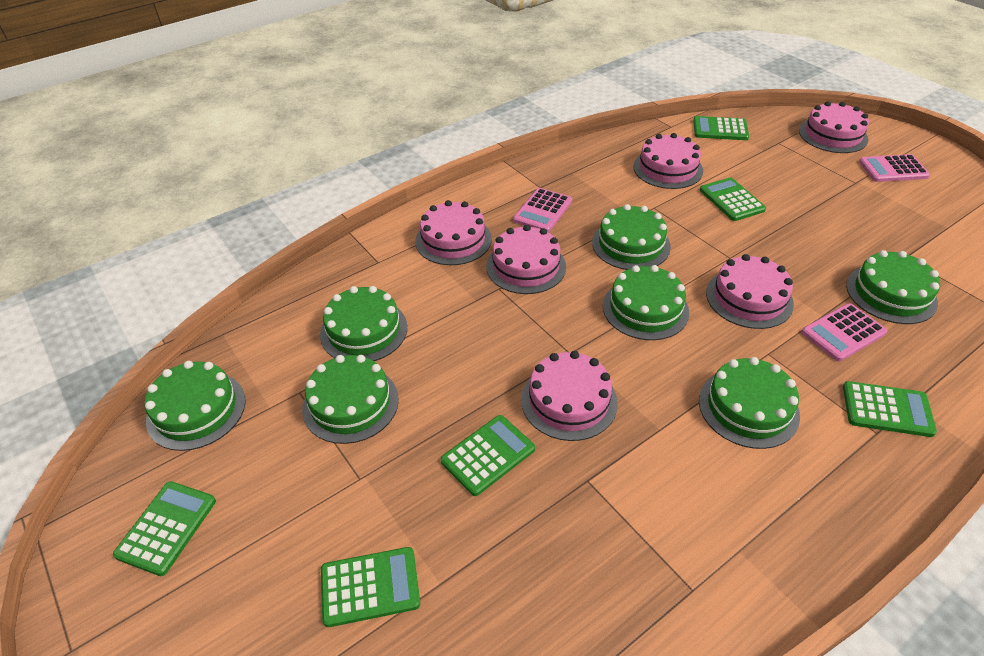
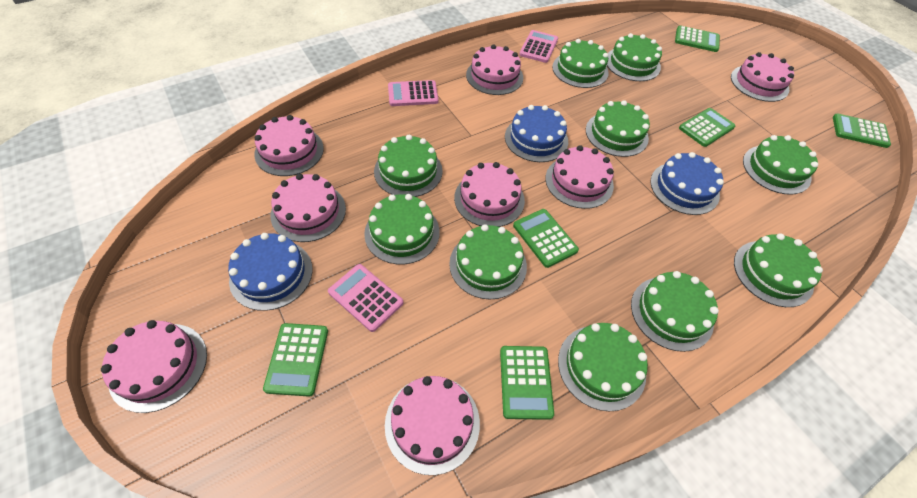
blue cake: none = 0 -> [228,233,313,311] [505,105,568,162] [650,152,724,215] = 3
green cake: [145,361,246,451] [302,355,399,444] [320,286,407,361] [592,204,671,270] [603,265,689,340] [699,357,800,449] [846,250,940,324] = 7 -> [364,194,440,264] [374,135,443,197] [449,224,527,299] [552,39,609,88] [558,323,648,411] [586,100,650,157] [607,33,662,81] [631,271,719,352] [734,233,823,307] [743,135,818,195] = 10
pink cake: [415,200,492,265] [486,225,566,294] [521,351,618,441] [633,133,703,189] [706,254,794,329] [799,101,869,153] = 6 -> [101,320,207,413] [254,115,324,176] [270,174,346,242] [385,376,480,475] [454,162,525,227] [466,44,523,95] [546,145,614,209] [731,52,794,102] = 8

